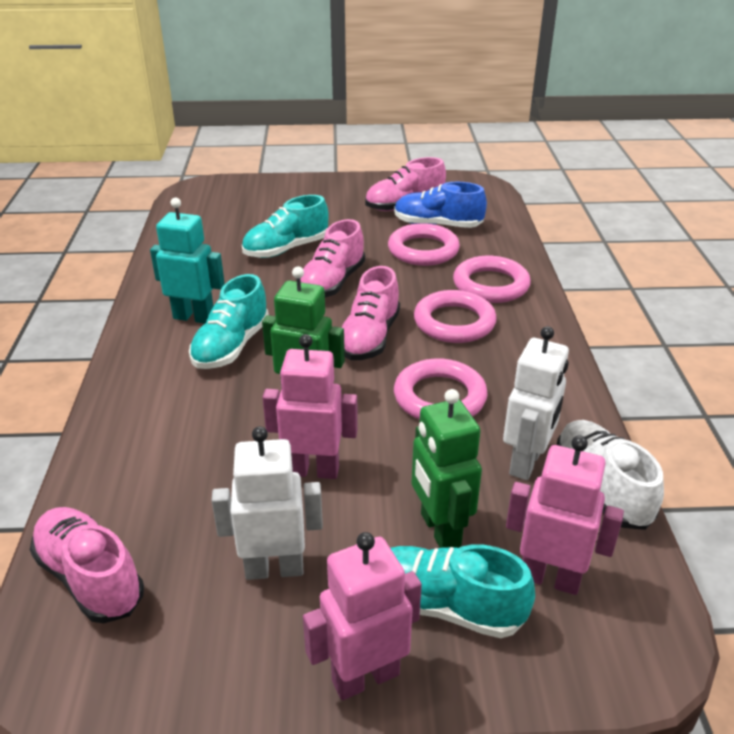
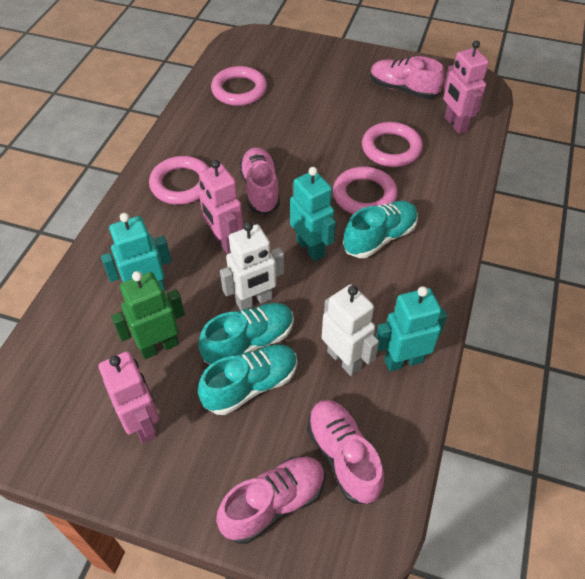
blue shoe: [394,181,487,228] = 1 -> none = 0
green robot: [262,267,345,389] [412,389,482,548] = 2 -> [111,271,185,359] = 1
turquoise robot: [150,198,225,324] = 1 -> [101,213,171,292] [290,167,336,261] [376,286,447,371] = 3
white shoe: [557,420,664,530] = 1 -> none = 0

